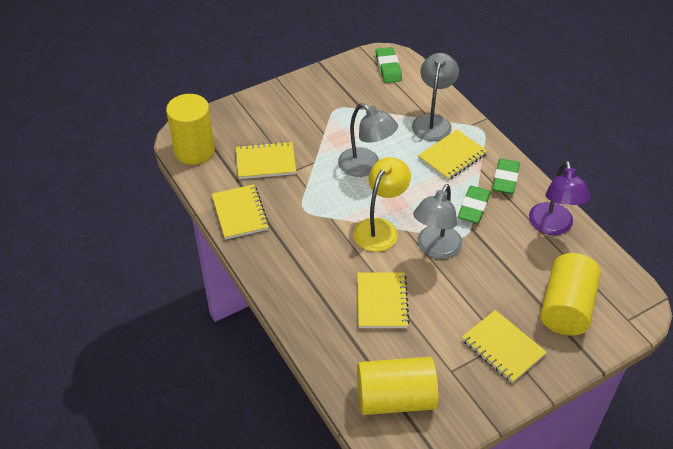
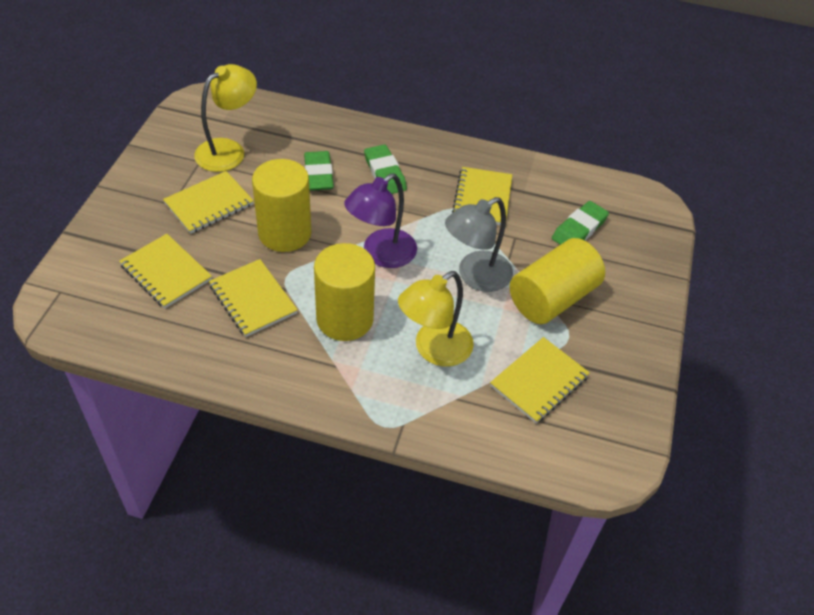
grey lamp: [338,103,398,177] [412,53,459,141] [413,184,462,259] = 3 -> [445,197,513,292] = 1
yellow lamp: [353,157,411,252] = 1 -> [194,64,257,172] [398,271,474,367] = 2

